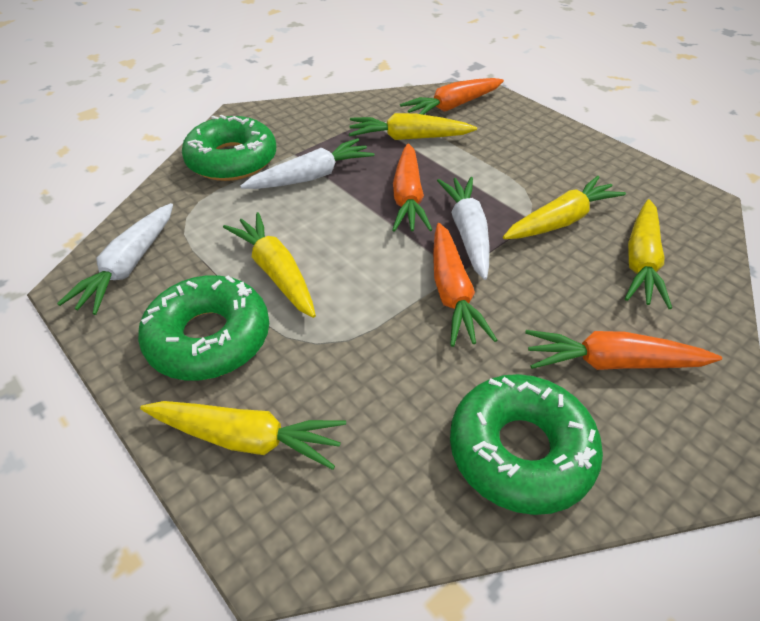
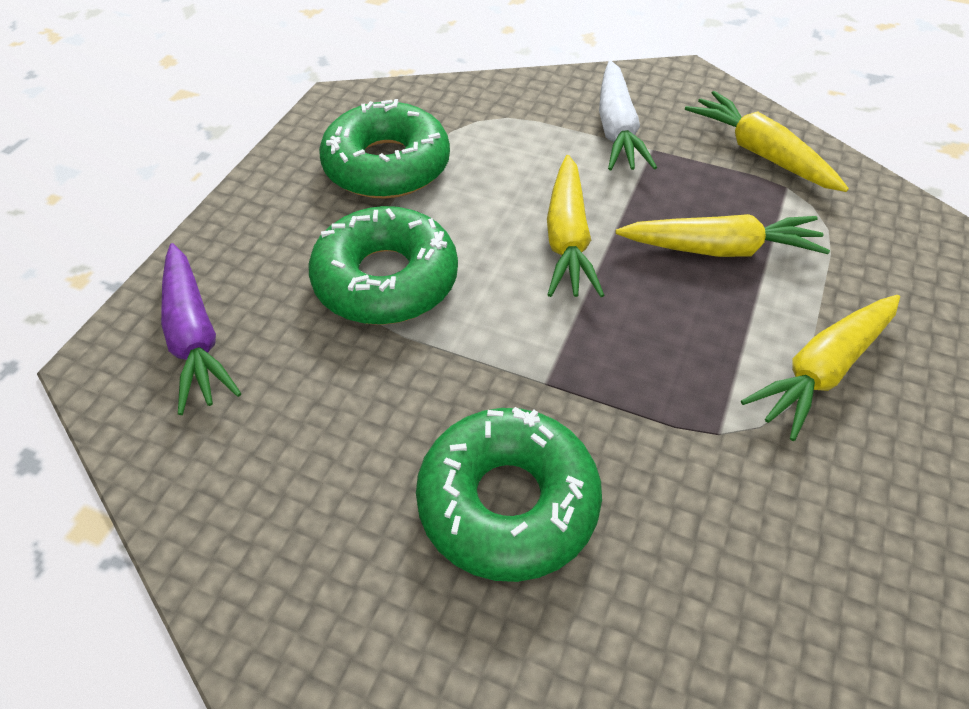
orange carrot: [392,143,432,232] [400,78,504,115] [433,223,497,347] [525,330,722,370] = 4 -> none = 0
purple carrot: none = 0 -> [161,243,242,415] = 1
white carrot: [57,203,173,315] [240,138,374,189] [437,177,490,280] = 3 -> [599,61,657,170] = 1
yellow carrot: [140,401,346,470] [223,212,316,318] [349,113,477,140] [503,176,626,239] [625,199,672,309] = 5 -> [547,155,604,297] [616,214,830,257] [685,91,849,192] [741,295,900,441] = 4

